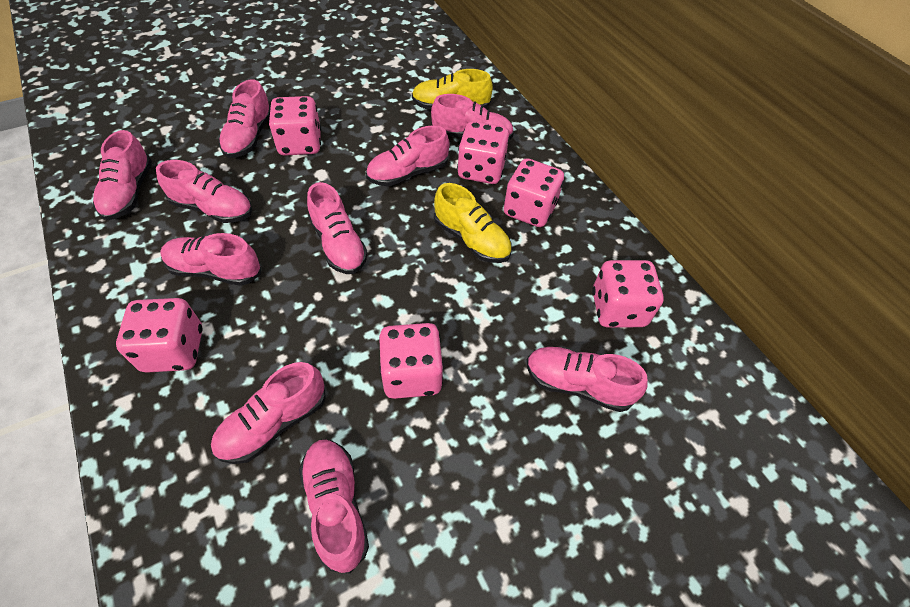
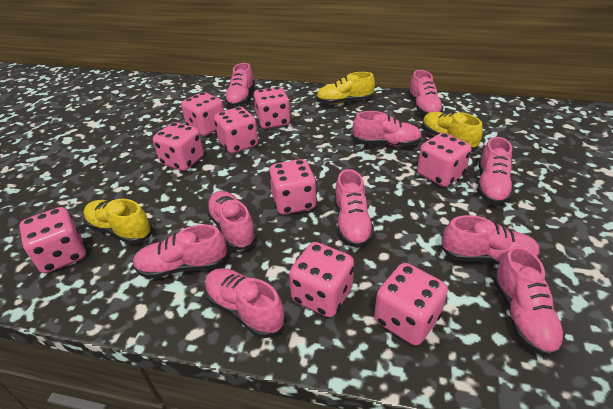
pink dice: [116,298,202,373] [269,96,321,156] [379,323,444,399] [457,121,510,184] [504,158,564,227] [592,260,664,328] = 6 -> [19,207,86,273] [153,122,204,171] [181,92,224,136] [214,107,258,154] [253,87,291,129] [269,159,317,215] [289,242,354,318] [374,263,448,346] [417,133,471,187] = 9
yellow shoe: [412,69,493,109] [434,183,512,263] = 2 -> [83,199,153,244] [316,72,375,104] [422,112,483,150] = 3

